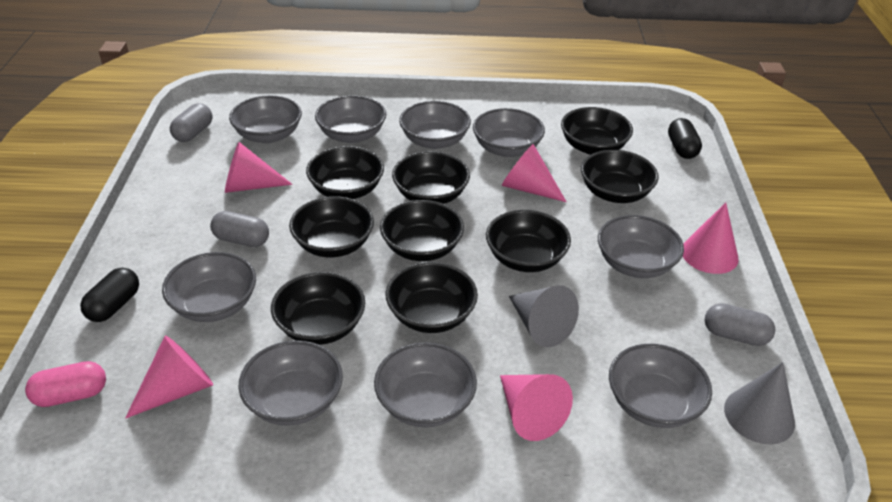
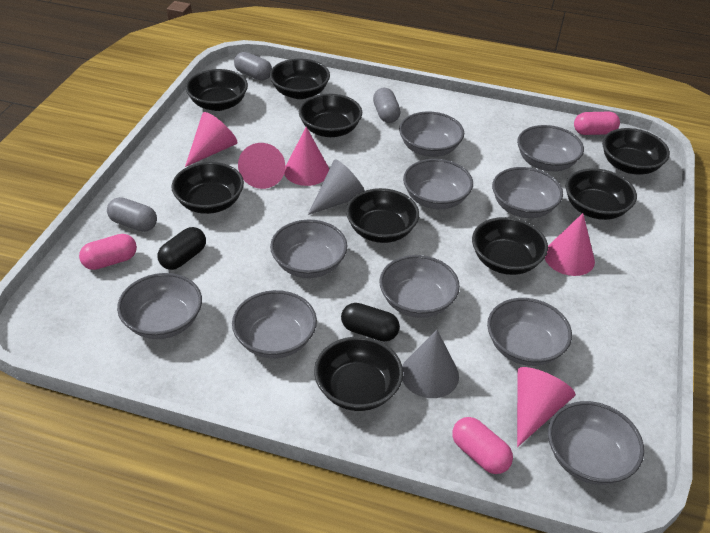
grey bowl: [162,252,256,322] [229,96,302,143] [238,340,343,426] [315,95,386,143] [374,342,477,427] [399,101,471,149] [473,108,545,157] [598,215,684,278] [609,344,712,428] = 9 -> [117,273,202,339] [232,290,317,359] [270,220,347,278] [379,255,460,318] [399,112,464,157] [403,159,473,209] [487,298,572,366] [492,167,563,218] [517,125,584,171] [548,401,644,485] = 10
pink capsule: [25,361,106,407] = 1 -> [79,234,137,270] [452,417,513,474] [574,112,620,135] = 3

